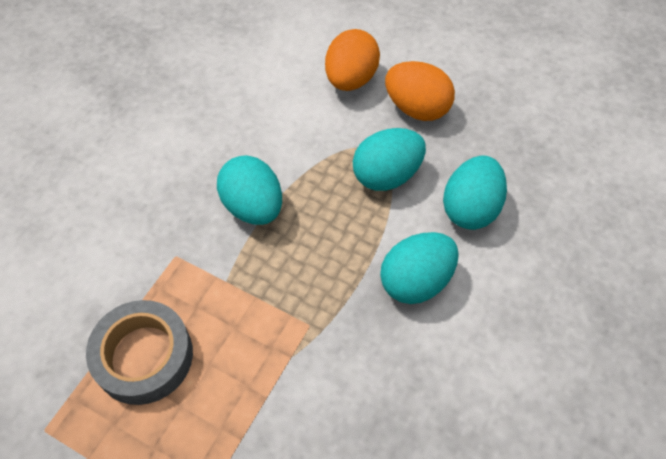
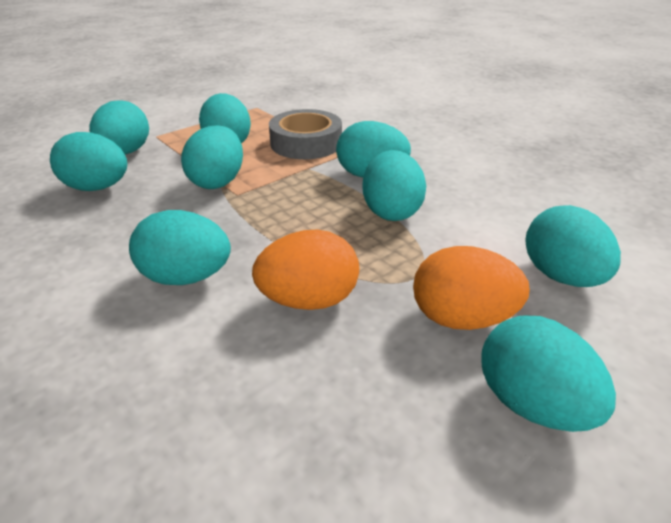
turquoise egg: [217,155,282,225] [353,128,426,191] [380,232,459,304] [443,155,507,230] = 4 -> [50,132,127,191] [89,100,149,155] [129,210,231,285] [181,125,243,189] [199,93,251,144] [336,121,411,177] [362,150,426,221] [481,316,616,432] [525,205,621,287] = 9

